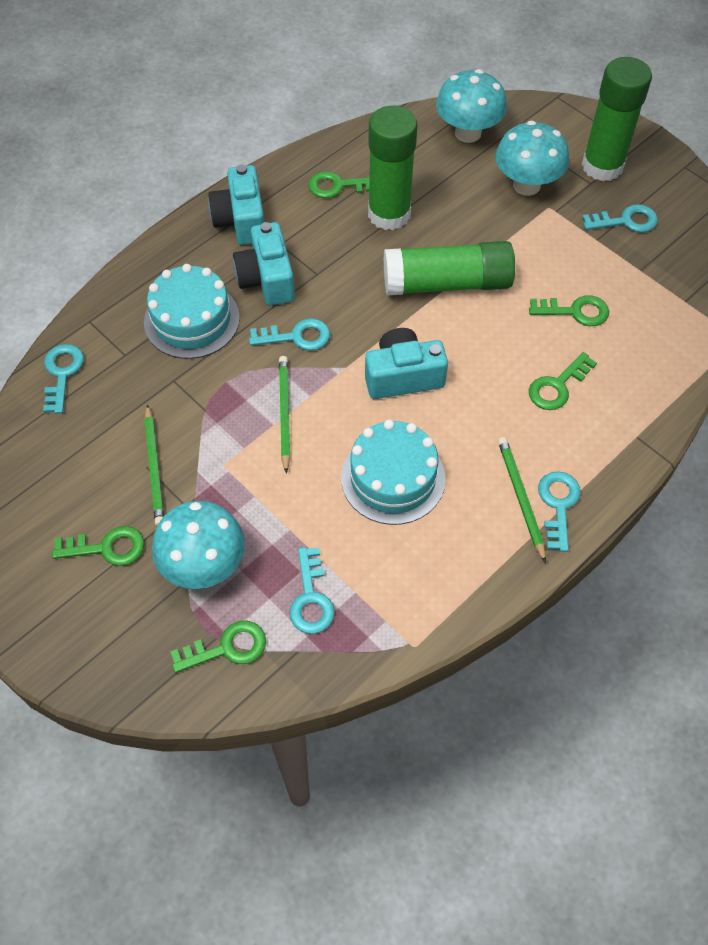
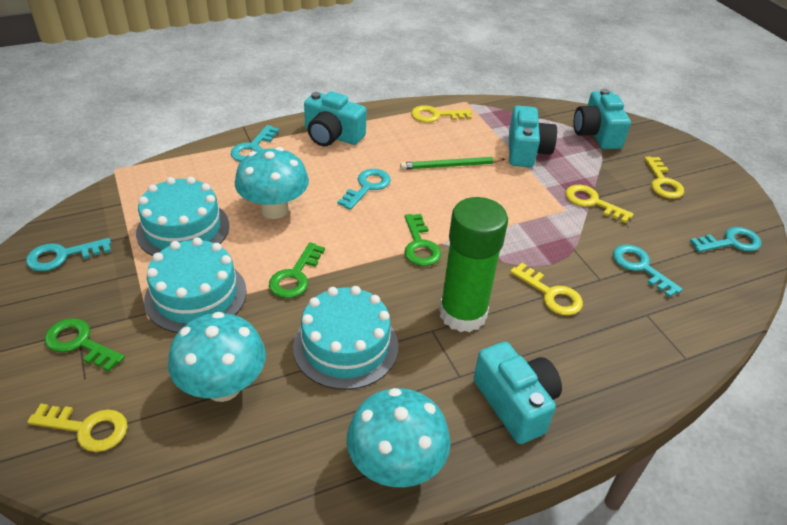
green glue stick: [368,106,417,230] [384,241,515,295] [582,57,652,181] = 3 -> [439,197,508,332] = 1
green key: [52,526,145,566] [170,621,266,673] [308,171,370,198] [529,295,609,326] [529,352,597,410] = 5 -> [45,318,125,372] [269,242,325,298] [405,214,441,266] = 3
green pencil: [144,404,164,526] [279,356,291,474] [498,437,546,563] = 3 -> [400,157,506,170] = 1
turquoise cake: [144,264,240,359] [341,420,446,525] = 2 -> [136,177,229,256] [144,237,247,333] [293,286,398,390] = 3
turquoise camera: [208,164,264,245] [233,222,295,306] [365,328,448,399] = 3 -> [304,91,367,146] [474,342,562,444] [509,105,557,167] [574,89,631,149] = 4
yellow key: none = 0 -> [27,404,128,452] [411,105,472,123] [510,263,583,316] [565,185,634,223] [644,157,684,199] = 5

